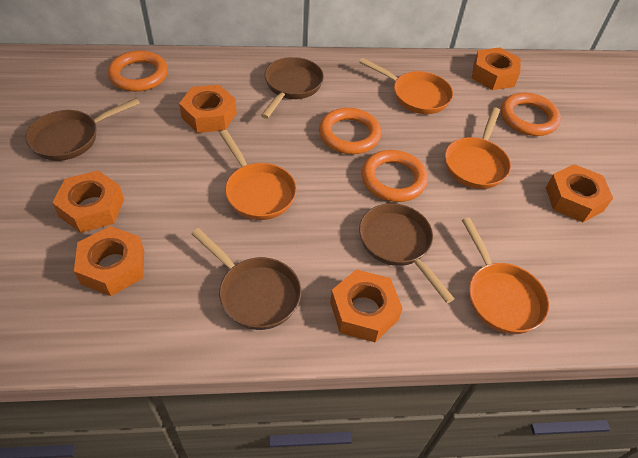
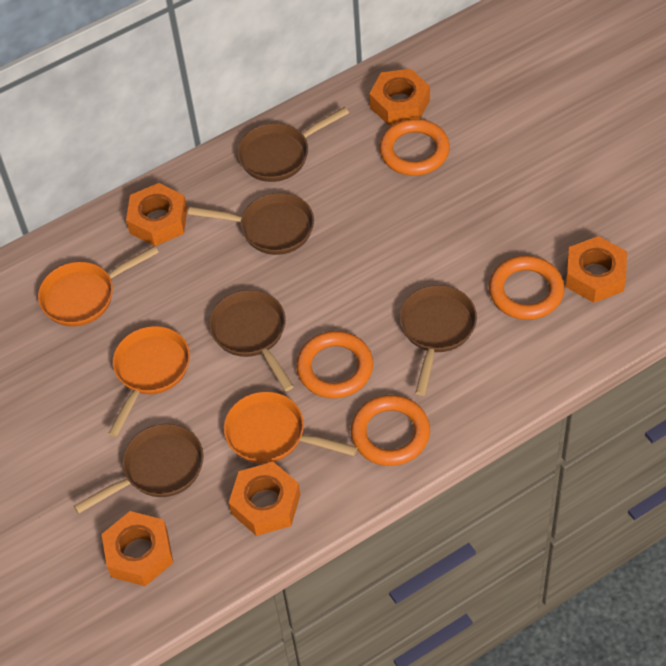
brown pan: [25,98,140,161] [192,228,301,330] [261,57,324,119] [359,203,455,303] = 4 -> [74,424,204,514] [188,193,314,255] [209,290,294,391] [237,107,349,182] [399,285,477,396] = 5
orange nut: [52,170,124,233] [74,226,144,296] [179,85,237,133] [330,269,403,342] [472,47,521,90] [546,164,613,222] = 6 -> [102,511,173,586] [126,183,187,246] [229,462,301,536] [369,69,430,125] [566,236,627,303] = 5
orange pan: [219,130,297,220] [359,58,453,114] [445,107,511,189] [462,217,550,334] = 4 -> [38,246,159,327] [108,326,190,437] [224,391,358,464] = 3

